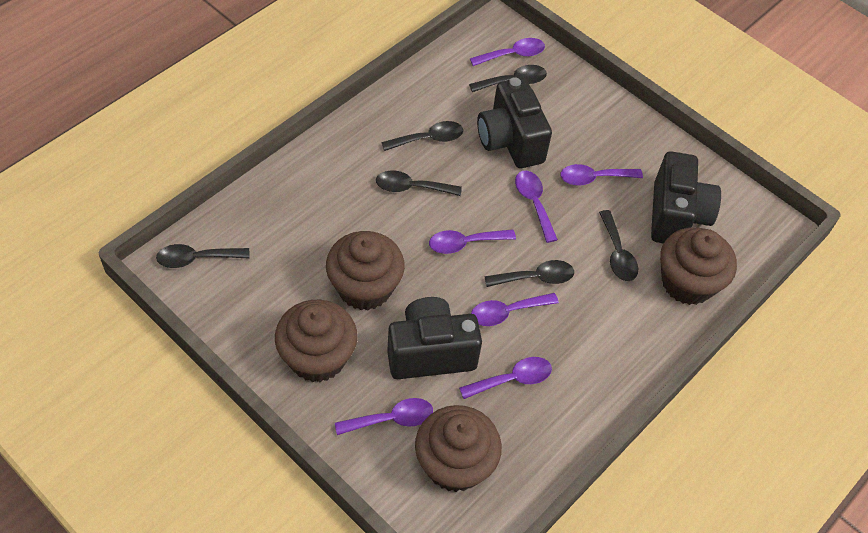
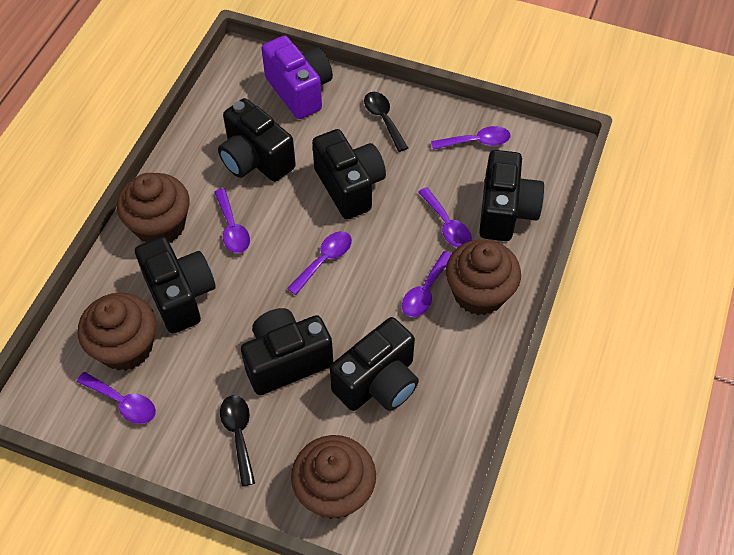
black camera: [387,297,482,379] [477,77,552,168] [651,151,721,244] = 3 -> [135,237,216,334] [218,98,296,182] [241,308,333,395] [312,129,386,219] [330,317,419,411] [479,150,544,241] = 6
black spoon: [156,244,250,268] [376,171,462,196] [381,121,463,151] [469,65,547,92] [484,260,574,287] [599,210,638,281] = 6 -> [220,395,255,486] [364,92,408,152] = 2
purple camera: none = 0 -> [261,36,333,119] = 1
purple spoon: [335,398,433,435] [429,229,516,254] [459,357,552,399] [470,38,545,66] [471,293,559,326] [515,171,558,243] [560,164,643,185] = 7 -> [77,372,156,424] [214,188,250,253] [287,231,352,295] [402,251,451,317] [418,187,472,248] [431,126,510,150] = 6

